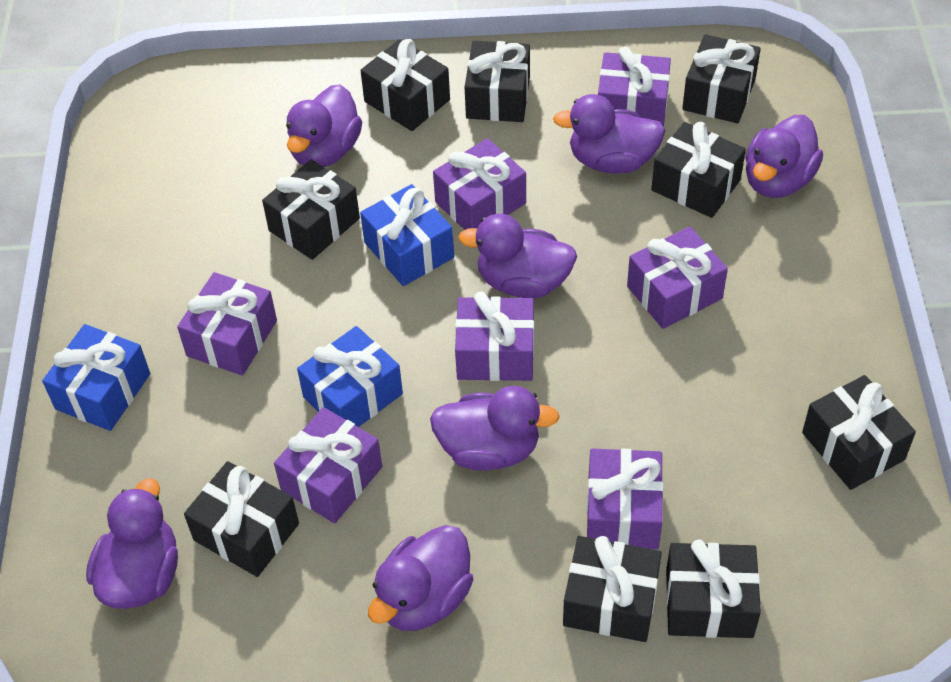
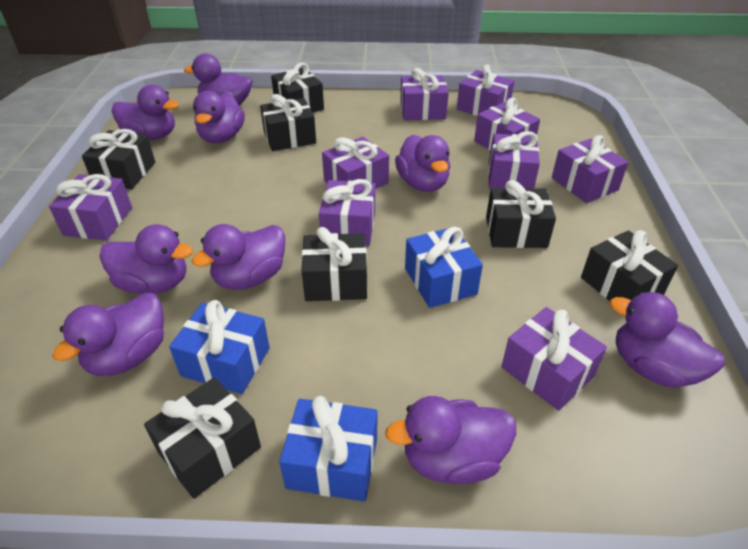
black gift: [184,461,299,577] [262,159,360,260] [360,39,450,131] [465,41,530,122] [563,536,662,642] [651,122,746,218] [666,540,761,638] [682,34,761,123] [802,375,916,490] = 9 -> [82,129,155,189] [144,377,261,499] [260,94,316,151] [271,63,324,113] [302,227,367,301] [486,180,556,248] [581,230,678,301] = 7
purple duck: [86,478,178,609] [286,85,362,167] [368,525,474,631] [430,386,559,471] [458,214,577,298] [553,94,665,173] [745,115,823,198] = 7 -> [52,293,164,376] [99,224,193,294] [112,85,179,140] [184,54,252,105] [192,224,285,290] [193,91,245,143] [385,396,516,484] [395,135,450,192] [610,292,725,388] = 9
purple gift: [177,272,277,376] [274,407,382,523] [433,138,526,230] [455,291,534,381] [587,448,663,549] [598,46,671,127] [627,227,728,329] = 7 -> [49,174,132,241] [319,179,375,246] [322,137,389,189] [400,68,449,120] [457,64,514,116] [474,98,540,151] [488,131,540,188] [501,307,607,411] [552,135,629,203] = 9

